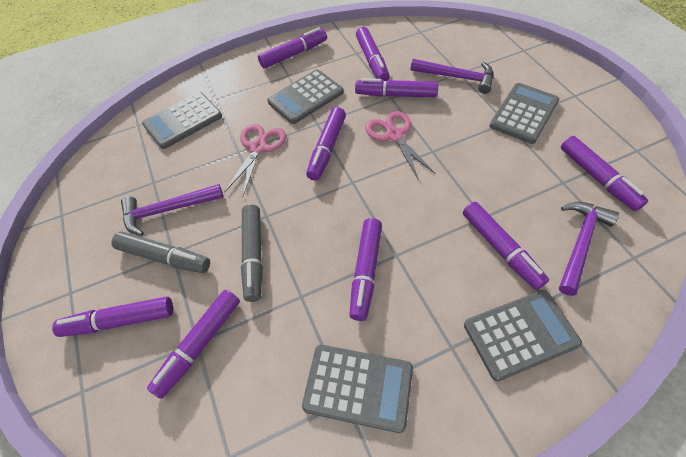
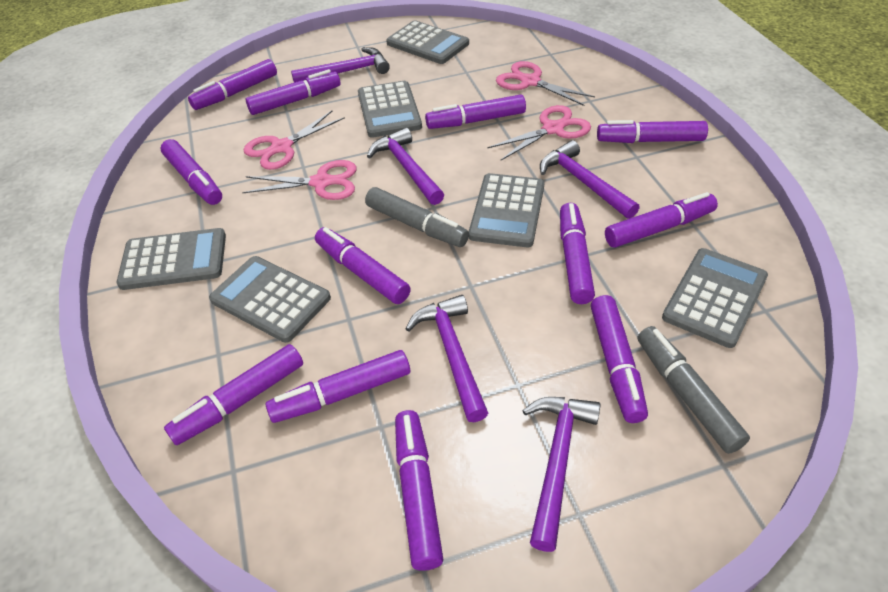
grey calculator: [142,92,222,149] [267,70,344,124] [302,345,413,433] [464,290,582,381] [489,83,559,144] = 5 -> [116,228,226,290] [209,256,331,343] [358,81,422,138] [386,20,469,64] [469,173,544,247] [662,248,768,348] = 6
pink scissors: [224,124,286,196] [365,111,436,180] = 2 -> [242,160,357,200] [244,111,345,170] [487,105,591,160] [496,61,595,106] = 4
purple hammer: [121,184,223,236] [410,59,494,94] [559,202,619,296] = 3 -> [291,47,390,82] [367,128,444,205] [405,295,488,422] [522,397,601,552] [540,140,640,219] = 5
purple marker: [52,296,173,337] [147,290,240,399] [258,27,327,68] [306,107,346,181] [349,218,382,321] [355,78,438,98] [356,27,389,81] [463,202,549,290] [561,136,648,211] = 9 -> [160,139,222,205] [164,344,303,445] [188,59,277,110] [246,69,341,115] [266,350,410,423] [315,227,411,304] [395,410,443,571] [425,95,526,129] [560,203,595,304] [591,295,648,423] [597,120,708,143] [605,192,718,248] = 12

